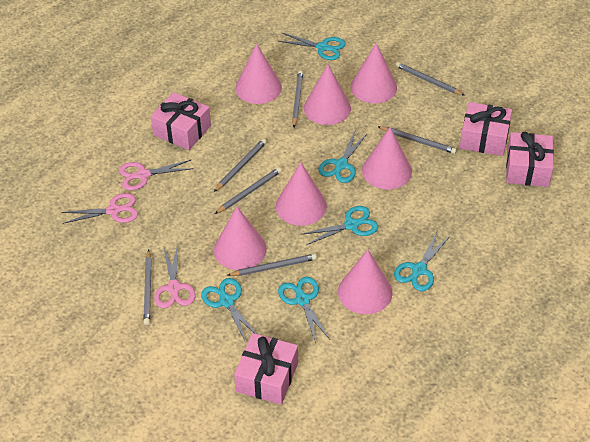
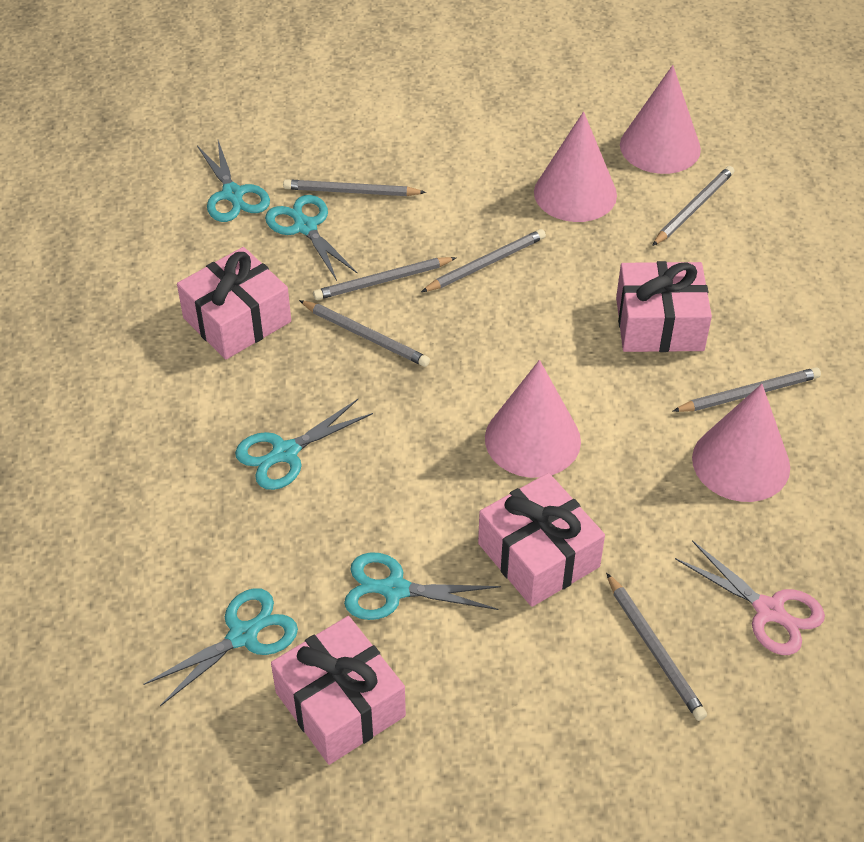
pink cone: [214,207,267,270] [235,43,282,104] [276,163,327,226] [304,64,351,125] [338,249,393,314] [350,43,397,103] [362,127,412,189] = 7 -> [485,360,581,478] [534,111,617,222] [620,65,701,174] [692,384,790,502] = 4
pink scissors: [61,193,138,224] [119,160,194,190] [154,244,196,308] = 3 -> [675,540,825,655] = 1
turquoise scissors: [201,278,257,342] [278,33,346,60] [278,277,330,343] [301,206,378,245] [318,132,367,183] [394,232,450,291] = 6 -> [143,588,298,706] [197,140,270,222] [235,399,373,490] [265,195,358,281] [344,552,501,620] = 5

